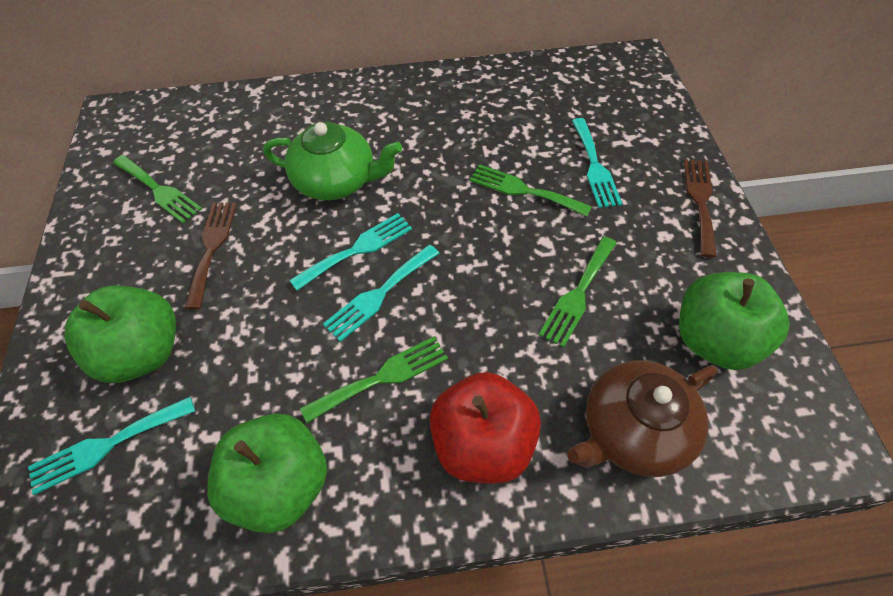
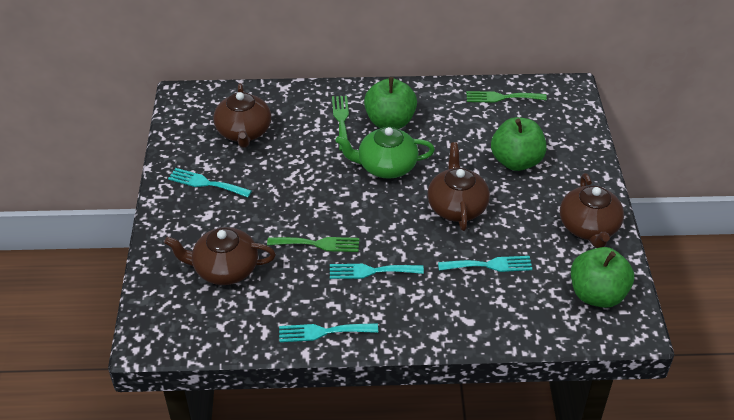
brown fork: [185,203,237,309] [684,159,717,258] = 2 -> none = 0
brown teapot: [567,360,718,477] = 1 -> [164,227,276,285] [213,83,271,148] [427,142,490,231] [560,173,624,248] = 4
green fork: [113,155,202,223] [300,336,448,423] [470,164,592,217] [539,236,617,347] = 4 -> [267,237,359,252] [332,96,349,151] [466,91,547,103] = 3
red apple: [430,372,541,484] = 1 -> none = 0

